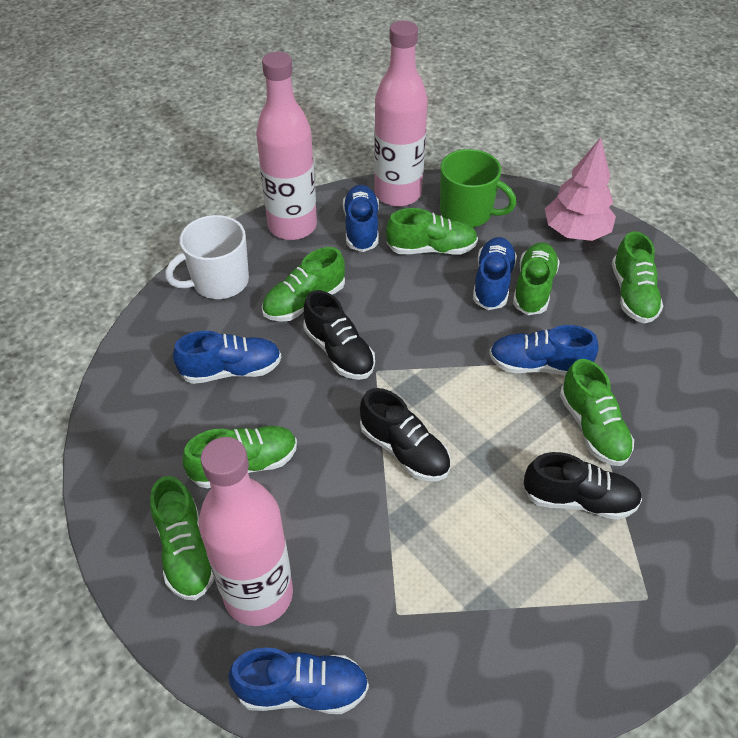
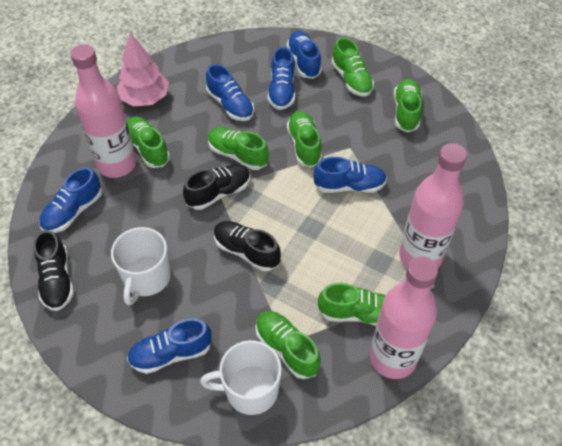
blue shoe: [173,331,281,384] [228,648,369,714] [343,185,379,252] [473,237,517,310] [489,325,599,375] = 5 -> [39,167,102,233] [127,319,212,374] [206,64,254,121] [268,47,295,110] [287,31,322,79] [314,157,387,193] = 6
green mug: [440,149,516,227] = 1 -> none = 0
white mug: [165,215,249,299] = 1 -> [111,227,171,305] [200,340,282,415] = 2

